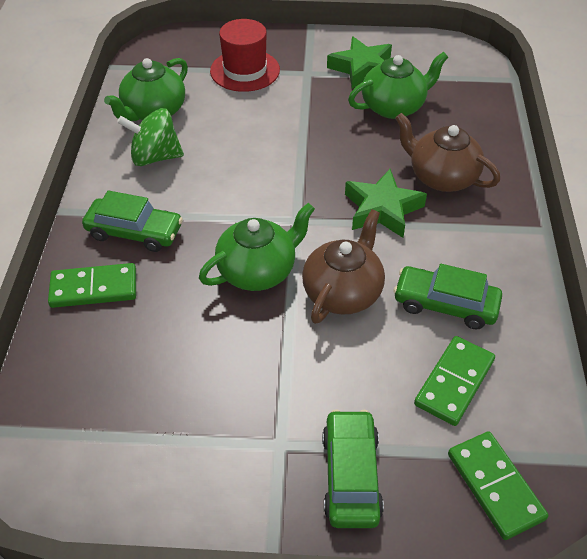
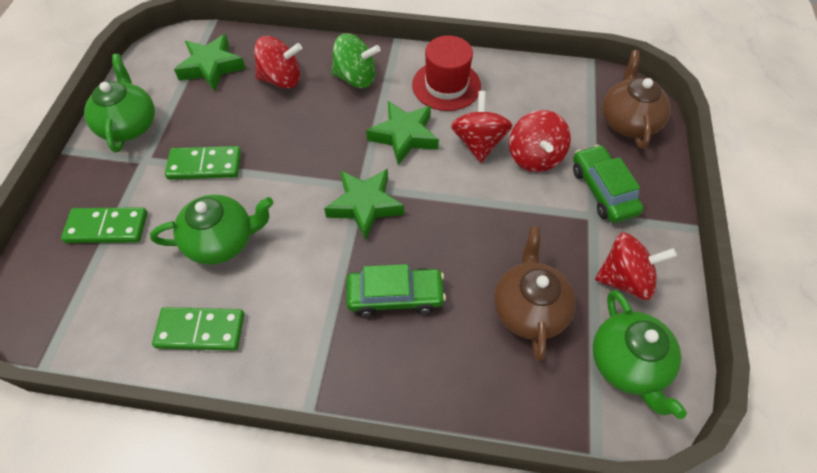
green car: [82,190,183,252] [322,410,384,528] [393,264,502,330] = 3 -> [346,264,446,317] [573,145,644,223] = 2
green star: [327,36,392,89] [345,169,427,238] = 2 -> [174,34,246,91] [324,169,404,240] [366,101,439,165] = 3
red spinning top: none = 0 -> [254,36,302,88] [451,91,513,163] [509,110,571,172] [595,233,677,300] = 4

